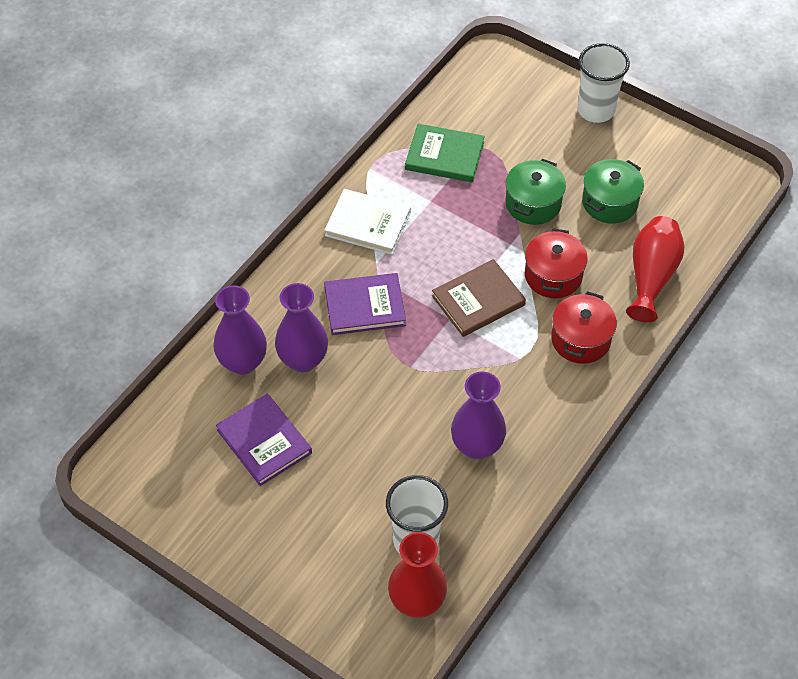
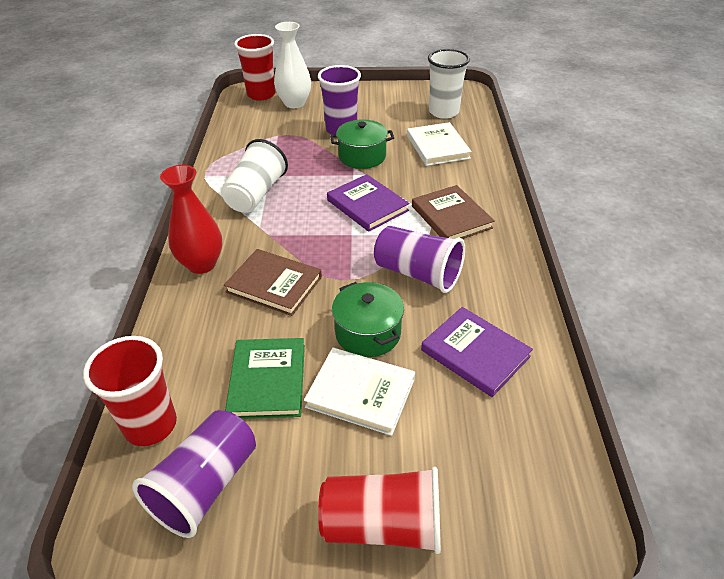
brown book: [432,259,526,337] = 1 -> [224,249,322,316] [412,185,495,239] = 2
purple cup: none = 0 -> [132,410,256,538] [318,65,361,135] [374,226,465,293] = 3
purple vase: [213,285,267,375] [275,283,328,372] [451,371,506,460] = 3 -> none = 0
red cup: none = 0 -> [83,336,177,446] [234,34,275,101] [318,467,441,554] = 3
red pot: [525,228,588,298] [551,291,617,364] = 2 -> none = 0
red vase: [388,532,447,618] [626,216,684,322] = 2 -> [160,165,222,274] = 1
white book: [324,189,411,255] = 1 -> [304,348,415,436] [407,122,472,166] = 2
white vase: none = 0 -> [274,22,311,108] = 1

